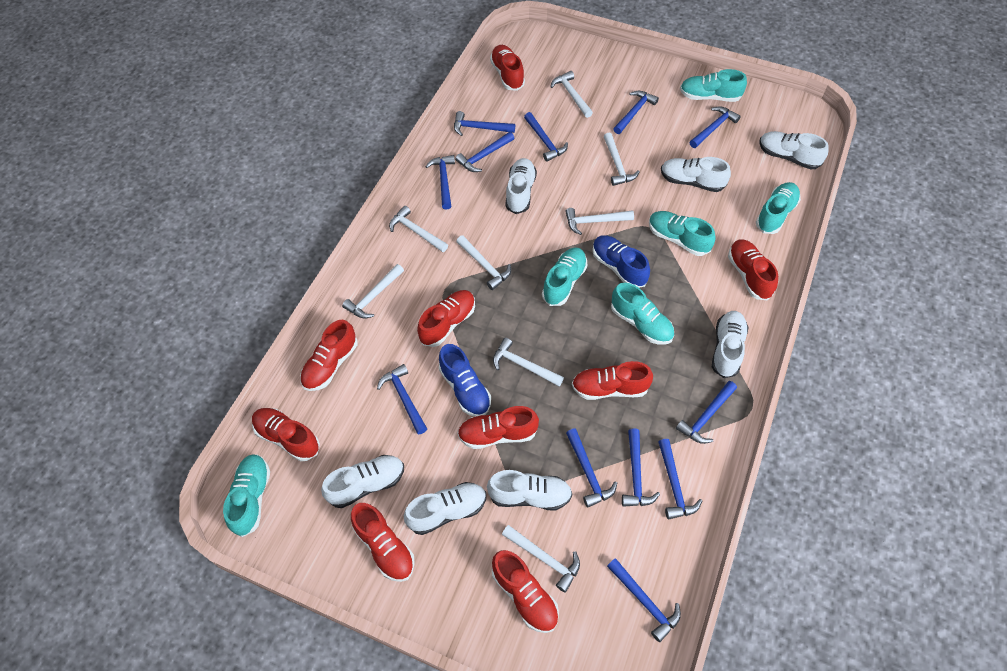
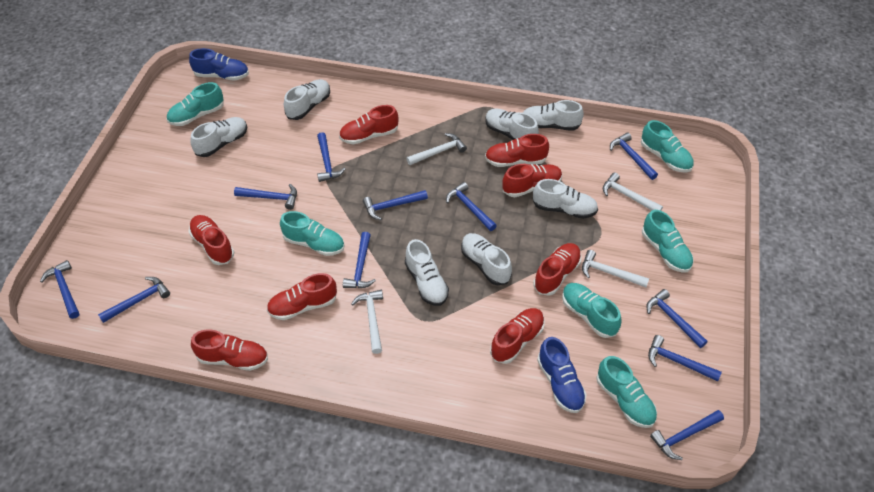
blue hammer: [377,364,427,434] [425,155,455,210] [454,111,515,136] [455,132,514,172] [524,112,568,162] [566,429,617,508] [607,558,681,642] [614,91,659,134] [622,429,660,507] [658,439,702,519] [676,381,737,444] [690,107,741,148] = 12 -> [40,260,79,319] [98,277,170,323] [234,184,297,210] [317,132,346,182] [343,232,376,288] [363,190,428,220] [446,182,497,231] [610,133,658,180] [646,289,708,348] [648,335,722,382] [650,410,724,460] = 11
red shoe: [252,408,320,461] [300,320,358,391] [351,503,415,582] [417,290,475,347] [457,406,539,449] [490,45,525,91] [492,550,559,633] [572,361,653,400] [728,239,778,300] = 9 -> [189,215,234,265] [191,330,268,371] [267,273,337,320] [339,105,399,145] [485,134,549,167] [490,308,545,364] [502,164,562,197] [533,243,581,296] = 8
white hammer: [342,264,404,319] [389,206,448,252] [456,235,511,290] [493,338,564,387] [502,525,580,593] [551,71,593,118] [565,208,634,235] [604,133,640,186] = 8 -> [351,290,383,354] [406,133,467,165] [582,250,649,288] [603,172,663,211] = 4

